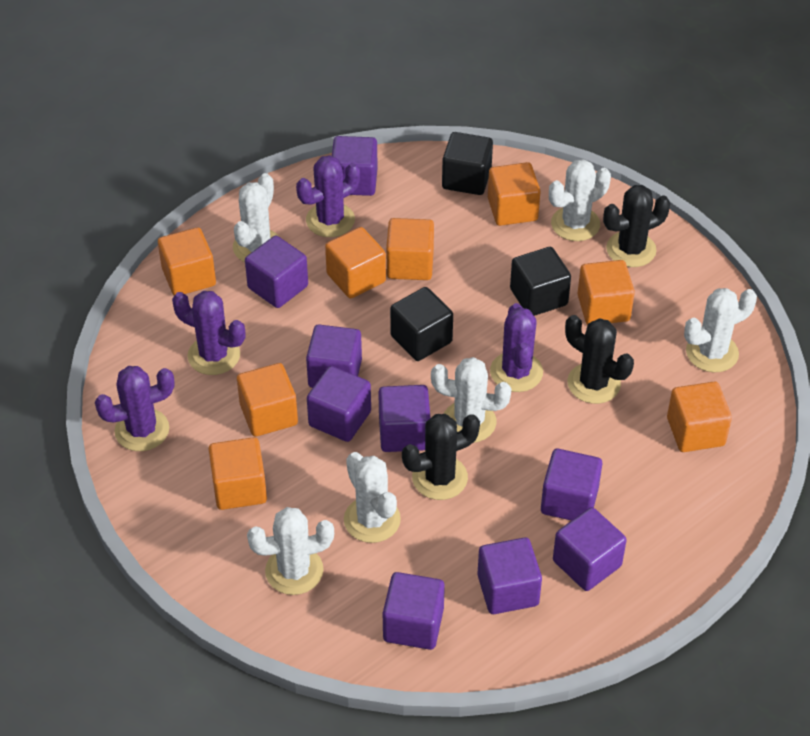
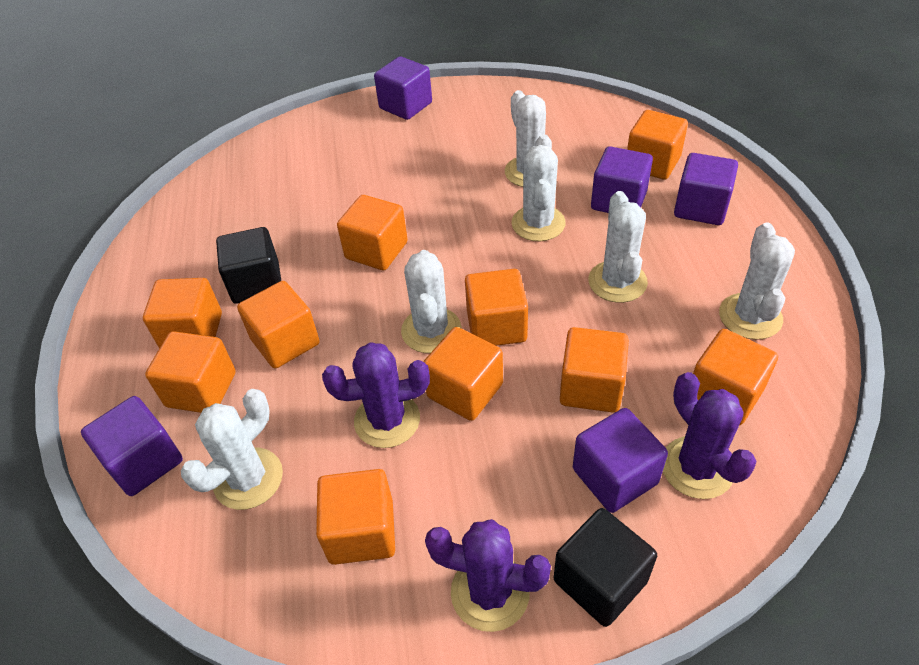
black cactus: [402,414,480,500] [565,315,634,404] [603,185,670,267] = 3 -> none = 0
black cube: [390,287,453,361] [442,132,493,195] [510,247,571,316] = 3 -> [216,227,281,304] [554,508,657,627] = 2
orange cube: [158,227,216,296] [209,437,267,510] [237,363,298,437] [325,227,386,298] [386,218,434,280] [488,162,541,226] [578,260,635,325] [667,382,732,452] = 8 -> [143,278,222,348] [145,331,236,413] [237,281,320,369] [316,469,395,565] [337,195,408,270] [423,327,503,421] [465,269,528,346] [560,327,629,413] [627,110,688,180] [693,329,778,426] = 10
purple cactus: [95,366,175,451] [172,291,245,375] [296,155,360,237] [490,303,543,392] = 4 -> [322,342,430,448] [425,519,551,632] [663,372,757,499] = 3
purple cube: [245,236,308,308] [306,325,362,388] [307,366,371,442] [332,136,378,196] [378,385,431,452] [383,572,445,650] [477,537,542,614] [541,449,602,521] [553,507,627,591] = 9 -> [81,396,183,496] [374,56,432,120] [573,408,668,513] [591,146,653,213] [674,153,738,225] = 5

